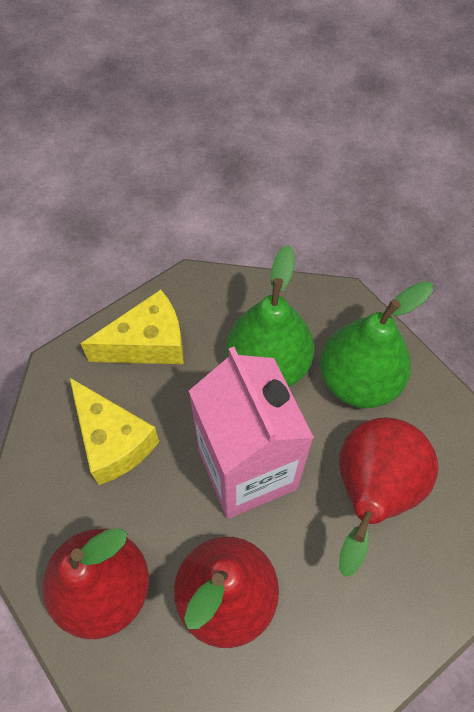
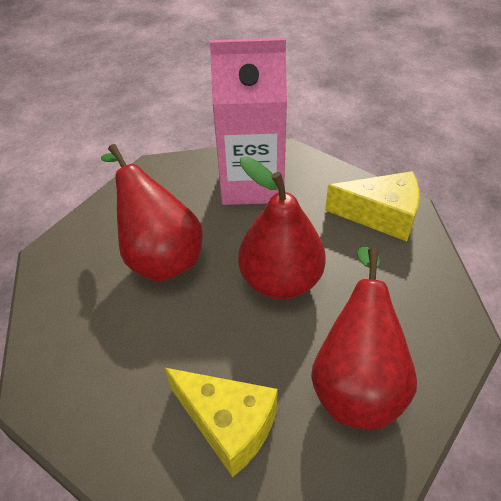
green pear: [226,245,314,387] [320,281,433,408] = 2 -> none = 0

